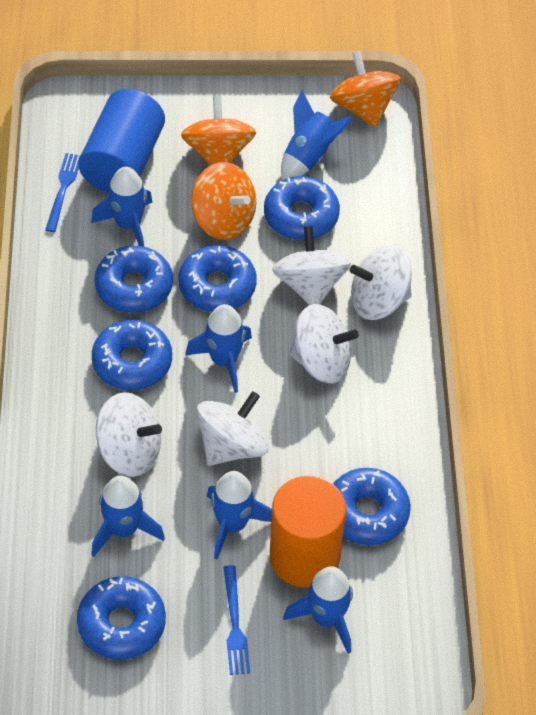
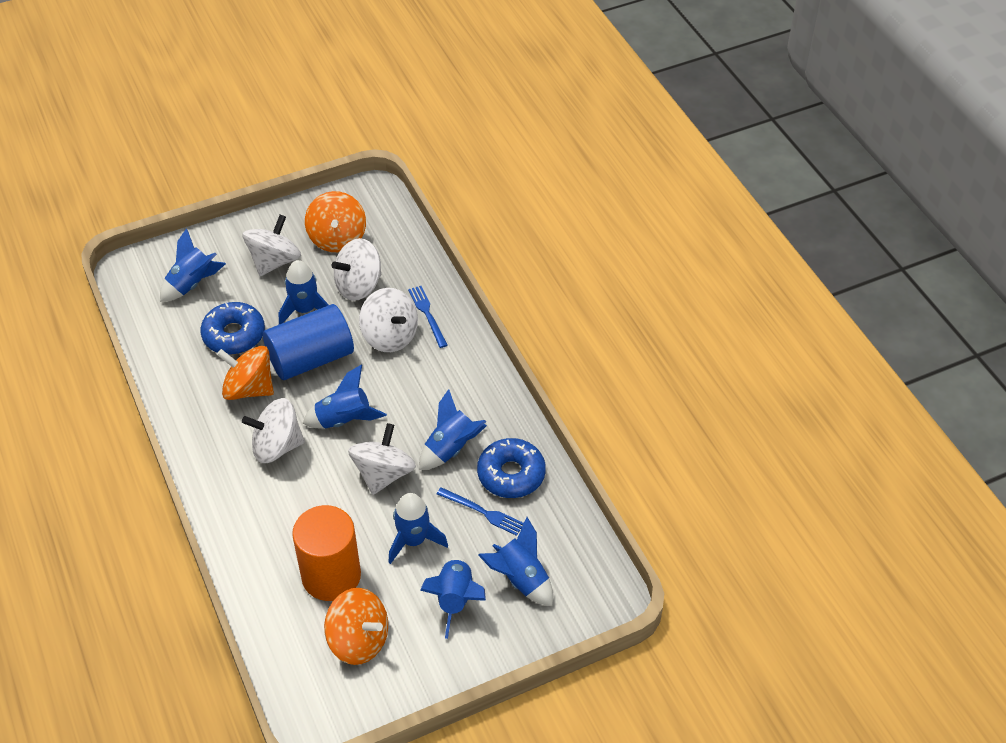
blue donut: [77,576,166,660] [92,320,172,390] [94,246,173,313] [179,245,257,312] [264,176,340,240] [333,468,411,545] = 6 -> [200,302,265,355] [477,438,546,498] = 2
blue rocket: [91,167,152,247] [91,476,165,557] [185,304,252,393] [207,471,272,559] [281,90,353,180] [283,566,353,654] = 6 -> [160,228,226,302] [279,260,329,324] [302,365,387,428] [388,493,448,564] [419,389,487,470] [420,557,486,639] [478,517,553,606] = 7

